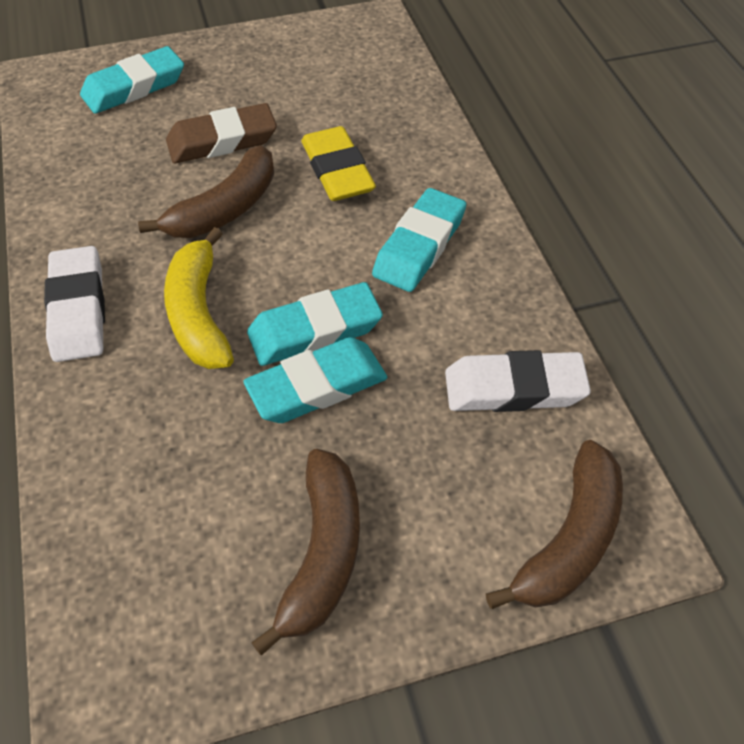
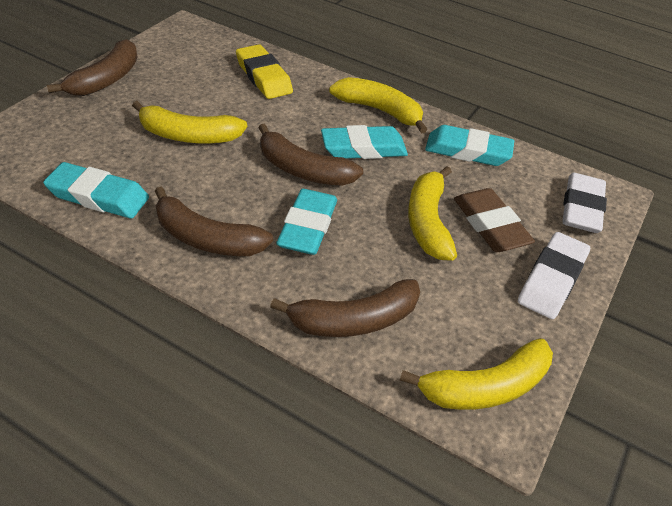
brown banana: [138,145,274,238] [251,449,360,656] [486,440,623,609] = 3 -> [47,39,137,96] [155,187,273,256] [258,124,363,186] [270,279,420,337] = 4
yellow banana: [164,227,234,369] = 1 -> [132,101,247,144] [329,77,428,133] [400,338,553,410] [408,166,457,261] = 4

